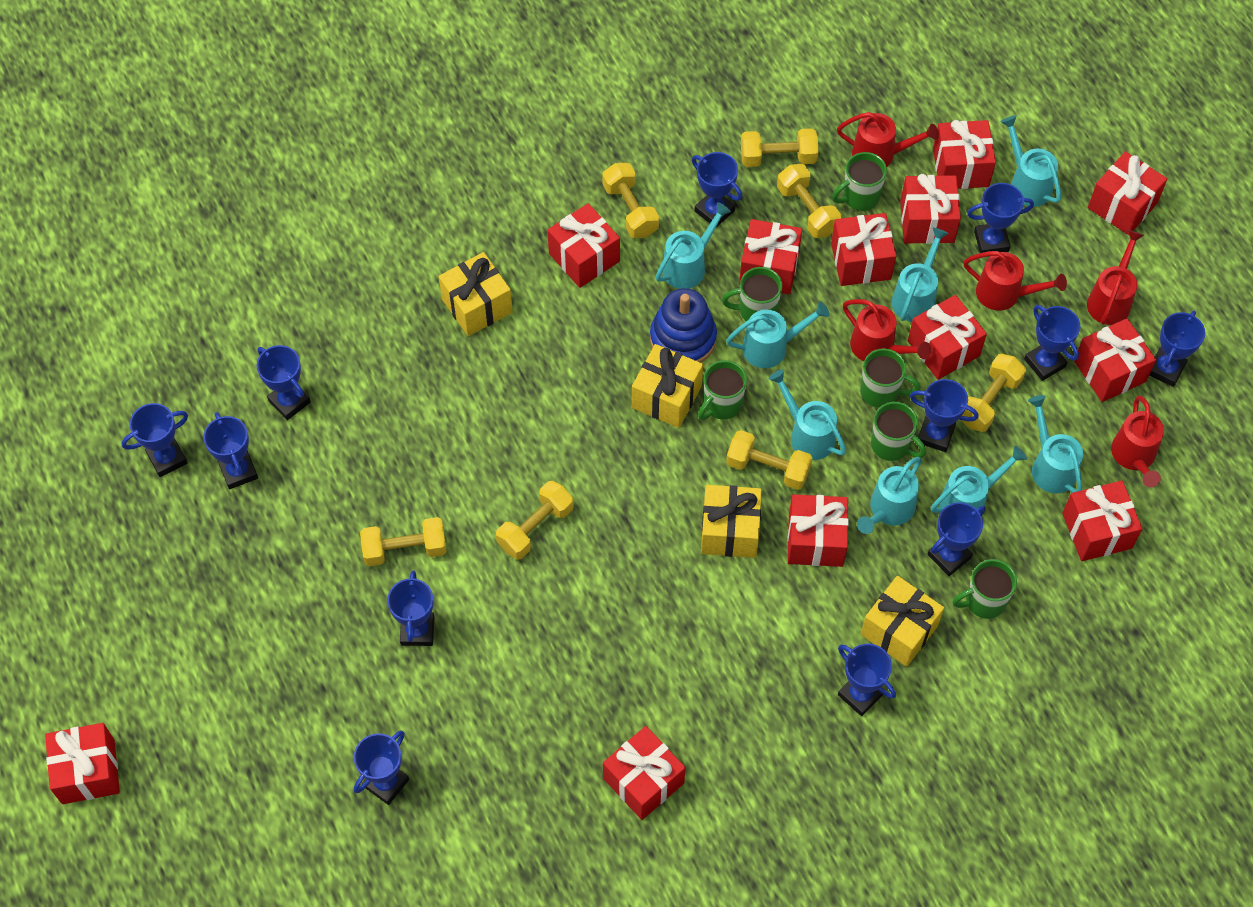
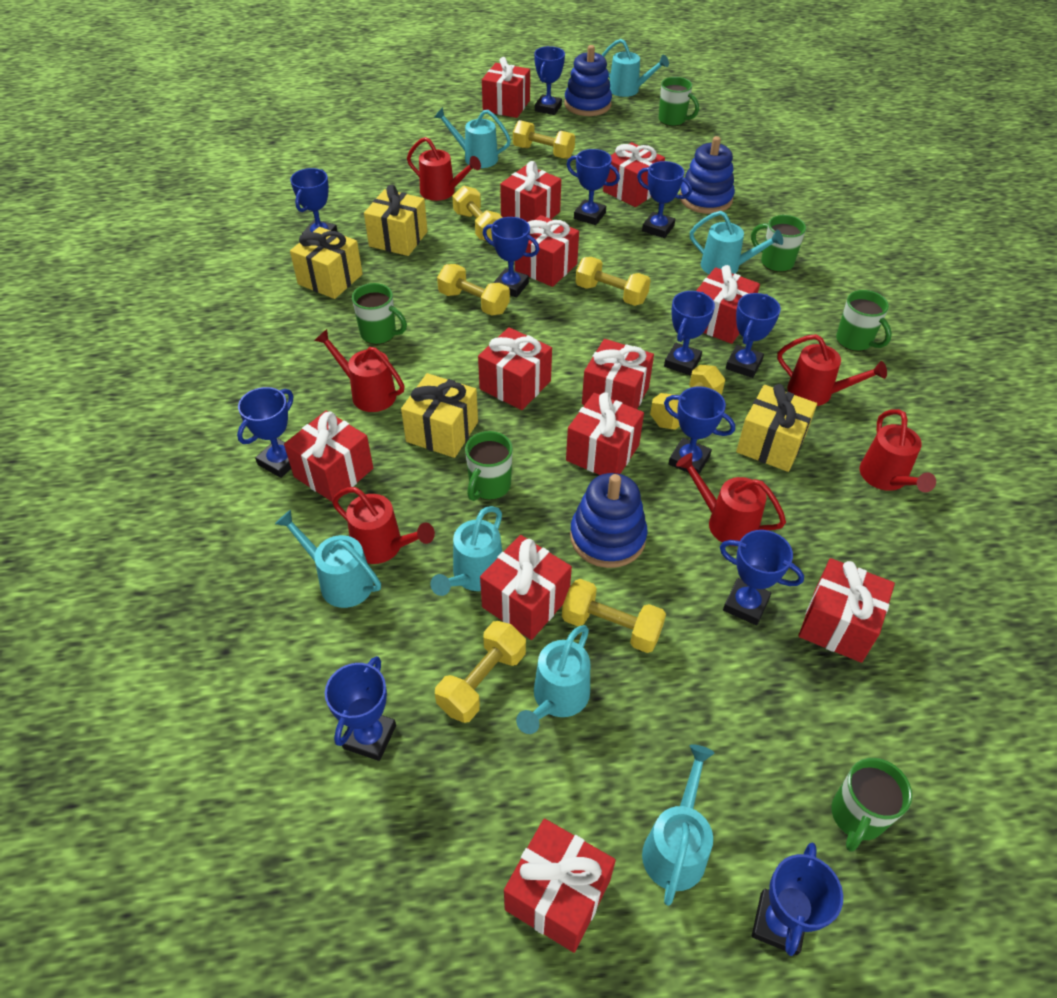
blue stacking toy: [650,288,717,363] = 1 -> [565,45,612,116] [570,473,648,568] [679,136,735,214] = 3
red watering can: [837,112,939,167] [843,299,931,361] [964,251,1067,311] [1087,230,1144,325] [1111,396,1164,487] = 5 -> [314,329,404,412] [332,487,435,564] [407,137,481,201] [676,453,786,546] [777,334,887,406] [860,409,936,492] = 6
turquoise watering can: [655,202,731,289] [726,302,830,368] [769,370,846,460] [857,457,922,534] [892,227,949,322] [931,446,1027,513] [1001,115,1061,207] [1028,395,1083,493] = 8 -> [275,510,381,608] [430,506,502,596] [434,107,511,168] [516,625,590,734] [602,39,669,97] [642,744,714,906] [690,211,783,274] = 7

